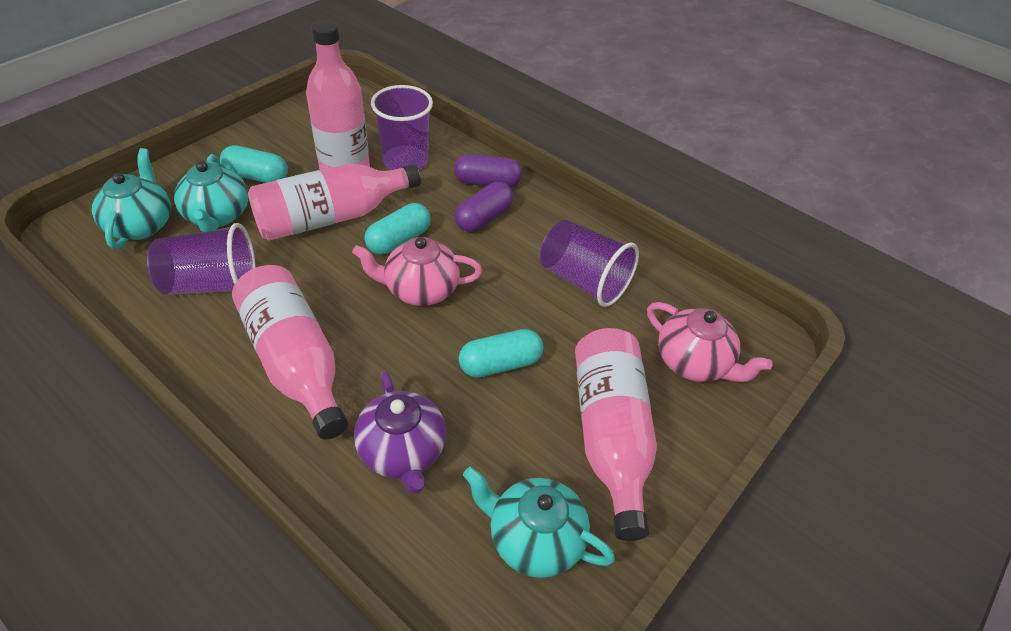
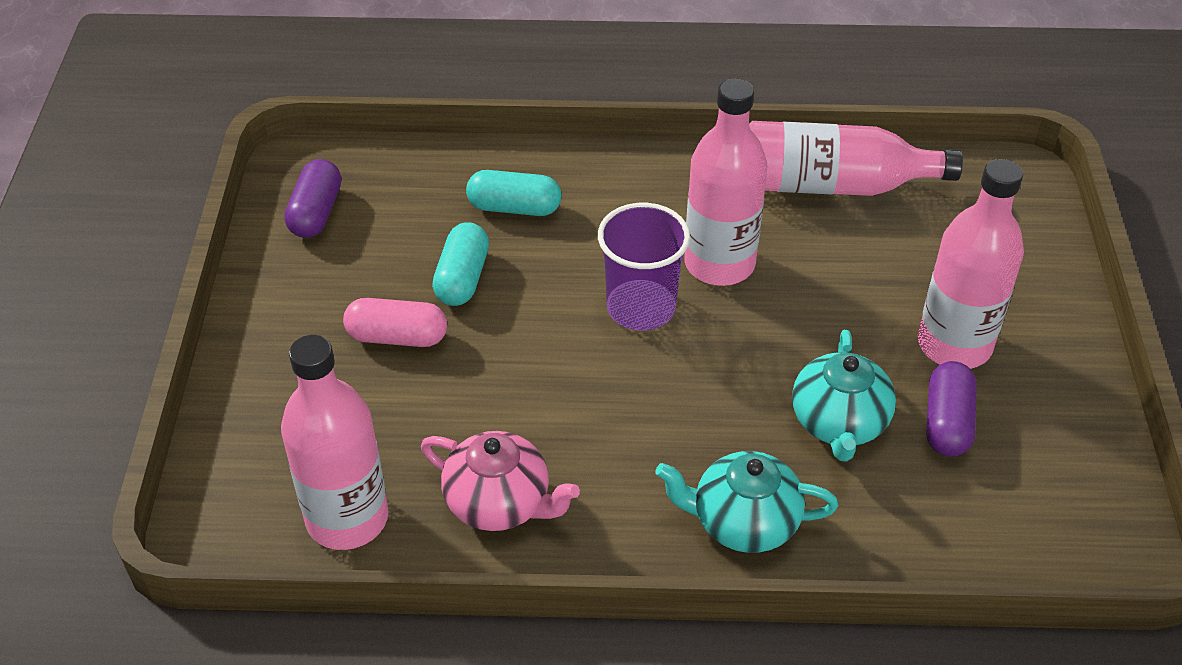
pink capsule: none = 0 -> [343,298,447,347] = 1
pink teapot: [352,237,482,306] [647,302,773,382] = 2 -> [421,431,580,531] = 1
purple cup: [147,223,256,295] [371,85,433,170] [540,220,639,307] = 3 -> [598,203,690,331] = 1
purple teapot: [354,371,446,494] = 1 -> none = 0
turquoise capsule: [220,145,288,183] [364,203,431,255] [459,329,543,378] = 3 -> [432,222,489,306] [466,170,561,216] = 2
turquoise teapot: [92,148,171,249] [174,154,249,232] [463,467,615,578] = 3 -> [655,451,838,553] [792,329,896,462] = 2

